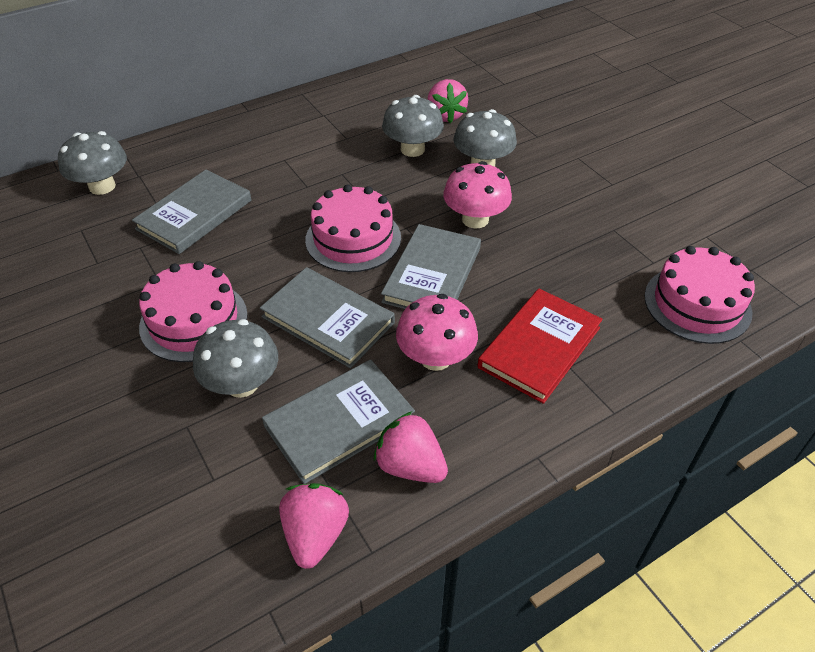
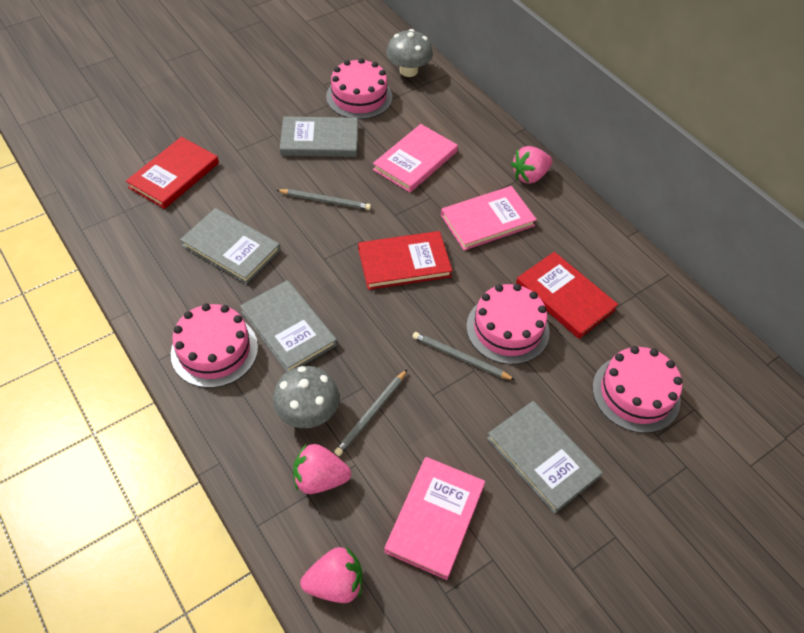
grey mushroom: [58,131,127,195] [193,319,278,398] [382,95,444,157] [453,109,517,167] = 4 -> [273,366,339,428] [386,29,433,77] = 2
grey pencil: none = 0 -> [277,189,371,210] [334,370,407,456] [412,332,515,380] = 3
pink book: none = 0 -> [373,124,458,192] [384,457,485,580] [441,186,537,250] = 3
pink cake: [139,261,248,362] [305,184,401,272] [644,246,755,344] = 3 -> [171,303,258,388] [326,58,392,119] [466,284,550,364] [592,346,682,433] = 4
pink mushroom: [396,294,478,371] [443,161,512,229] = 2 -> none = 0
red book: [478,289,603,404] = 1 -> [126,137,219,209] [358,231,452,290] [516,252,618,339] = 3

